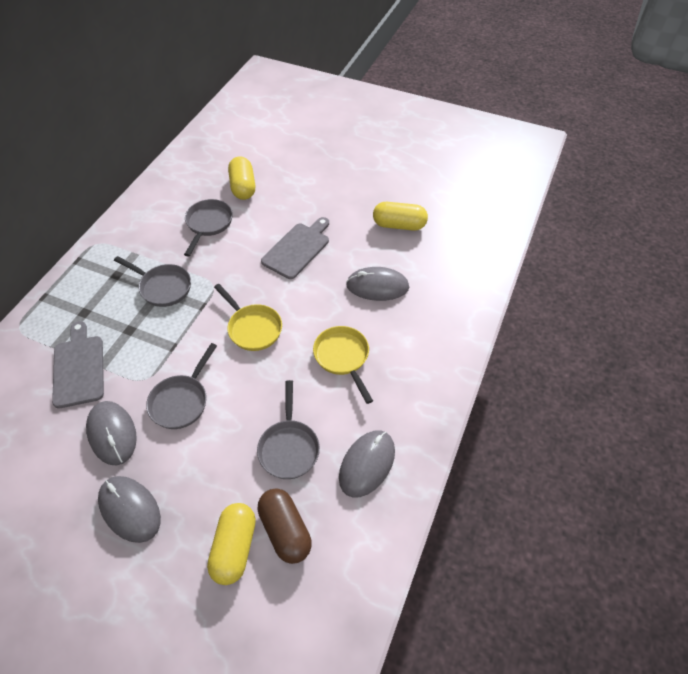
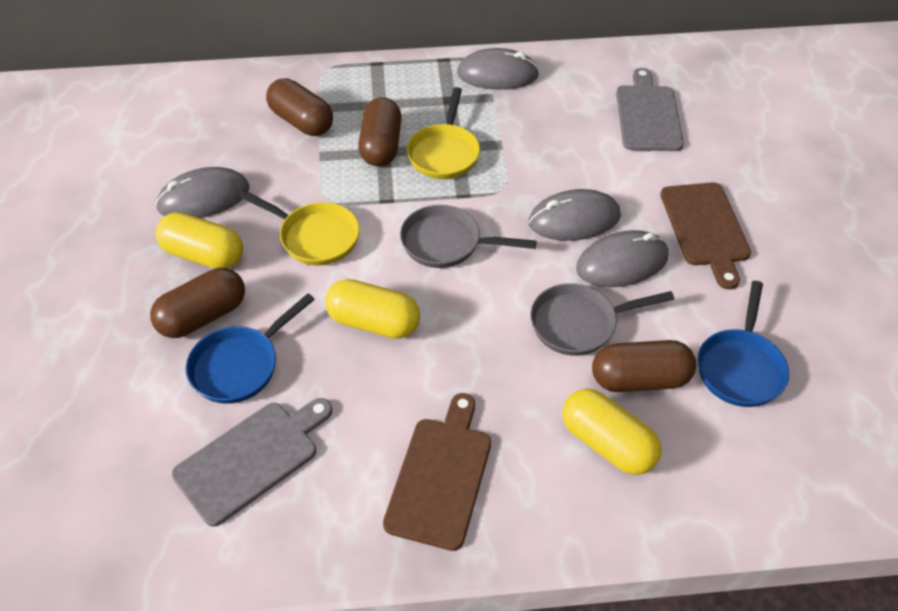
blue pan: none = 0 -> [186,293,315,404] [698,281,789,407] = 2
brown capsule: [258,488,312,564] = 1 -> [150,268,245,338] [266,78,333,136] [358,97,402,166] [592,340,696,392] = 4
brown cutting board: none = 0 -> [383,393,491,551] [660,182,751,289] = 2
grey pan: [114,256,191,307] [146,343,217,429] [184,199,233,257] [257,380,320,479] = 4 -> [400,205,537,268] [530,283,674,356] = 2

